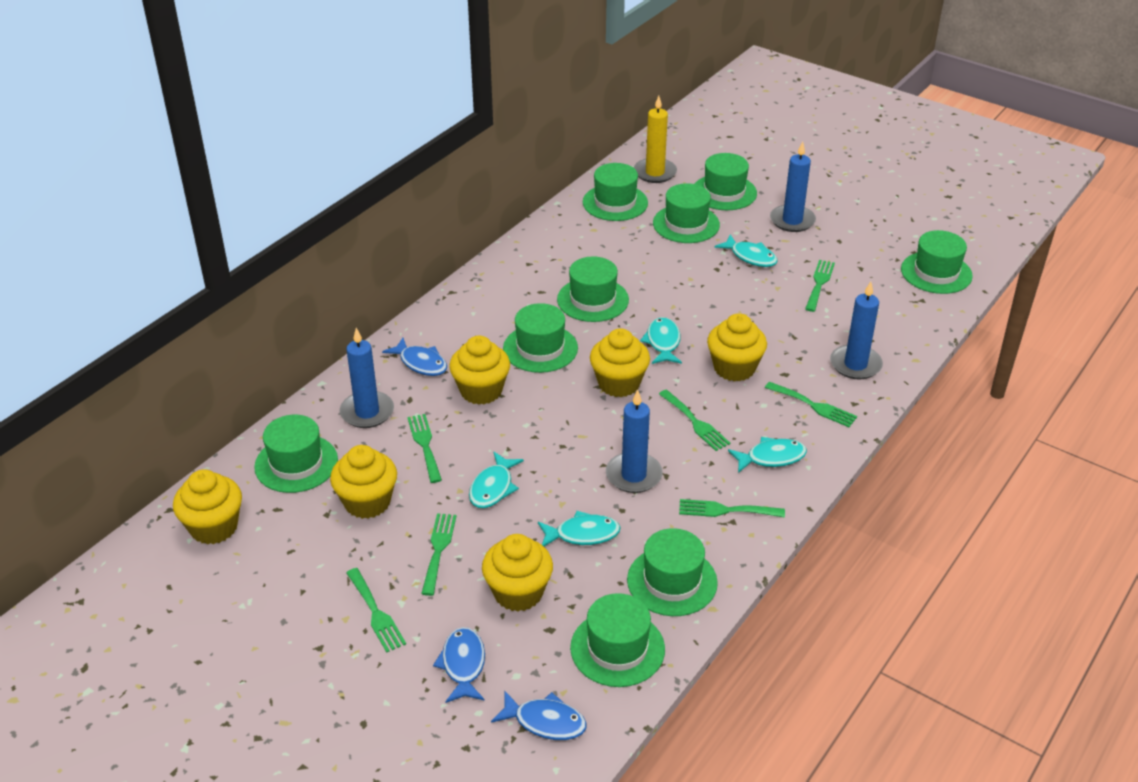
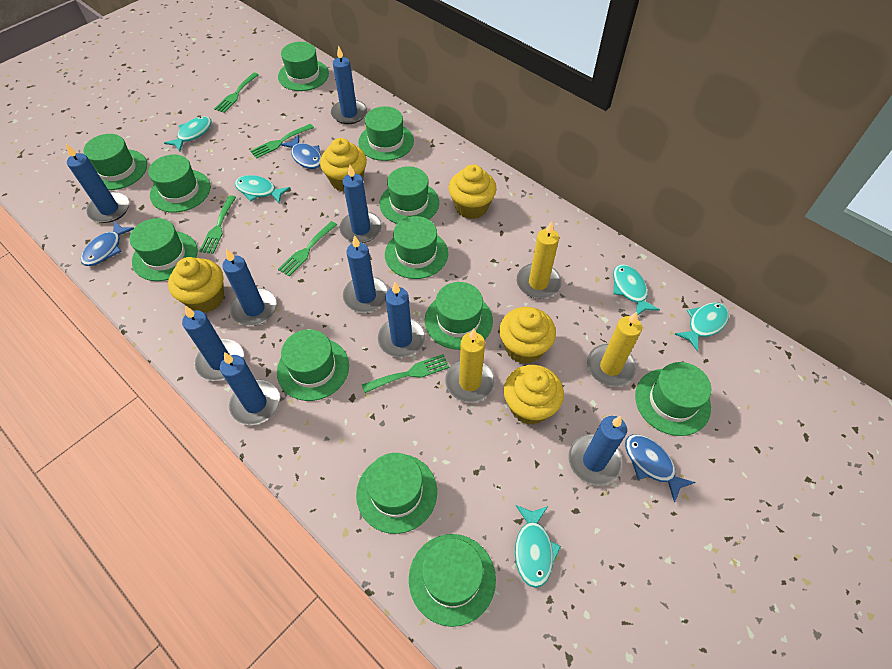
blue candle: [340,328,394,428] [606,390,663,493] [770,142,816,232] [830,281,883,380] = 4 -> [66,144,129,223] [182,306,244,381] [220,352,280,425] [222,249,277,326] [331,45,367,124] [340,165,382,243] [343,235,388,313] [378,282,426,358] [568,416,627,486] = 9
green fork: [346,568,406,653] [407,414,442,483] [421,513,457,596] [659,389,730,451] [679,499,785,518] [765,382,857,427] [805,260,835,312] = 7 -> [199,195,236,254] [214,72,259,113] [250,124,314,159] [278,221,337,276] [362,354,449,393] = 5
green hat: [254,415,338,493] [503,303,578,373] [557,256,629,322] [570,593,665,687] [583,163,648,221] [627,528,718,616] [653,183,720,243] [695,153,757,210] [901,230,973,294] = 9 -> [84,134,147,190] [129,218,198,281] [148,154,210,213] [277,329,349,401] [278,42,329,91] [356,453,437,534] [358,106,414,161] [379,166,439,224] [385,216,448,279] [409,534,496,627] [425,282,493,350] [635,362,711,436] = 12
yellow candle: [634,96,677,183] = 1 -> [445,329,495,403] [517,221,562,299] [587,312,642,387] = 3
yellow cupcake: [173,469,242,544] [330,445,397,519] [449,336,510,405] [482,534,553,611] [590,328,650,397] [707,313,767,382] = 6 -> [168,257,224,313] [320,138,367,192] [449,164,497,219] [499,307,556,364] [504,365,564,425] = 5

